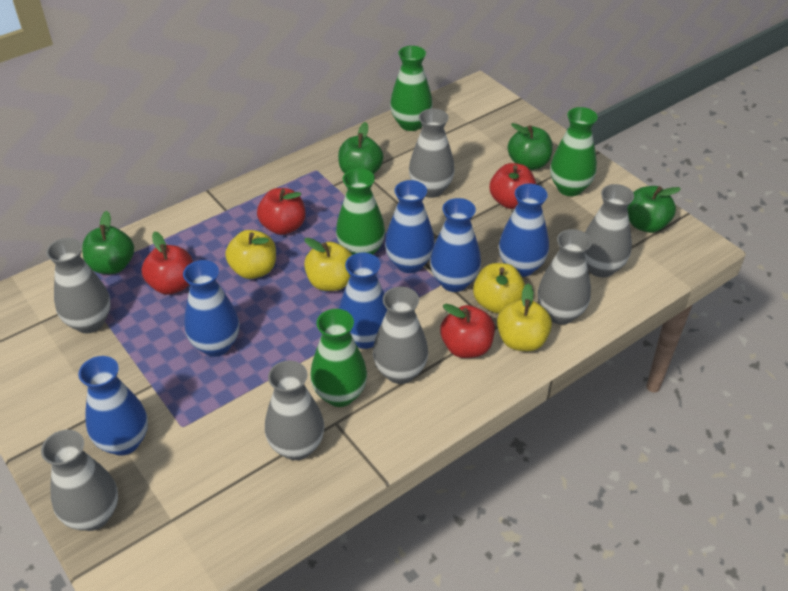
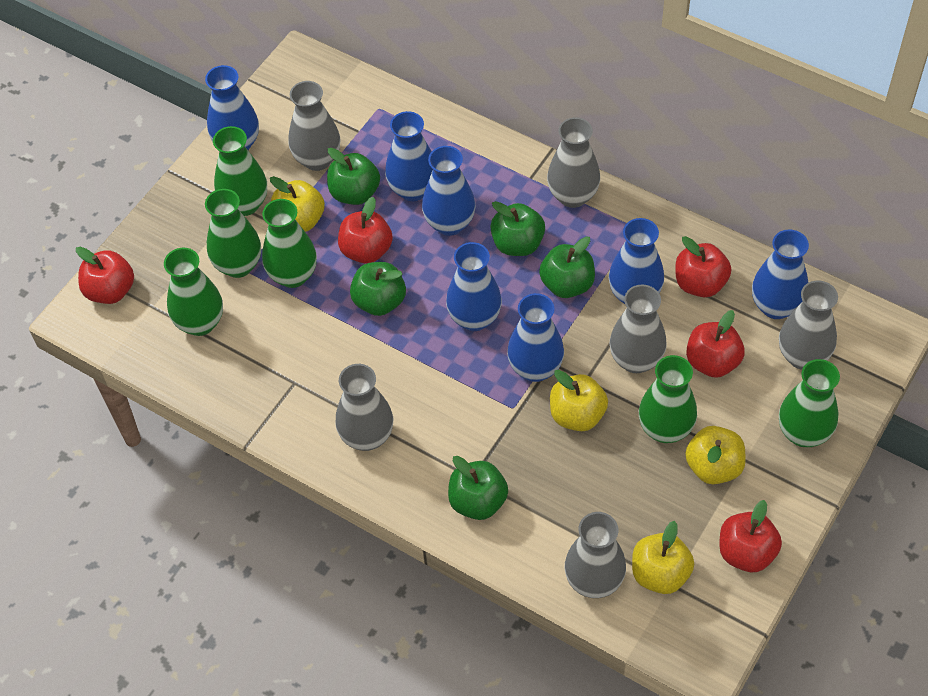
blue vase: [78,356,148,456] [183,260,239,357] [339,252,387,349] [385,180,435,273] [430,198,481,292] [499,184,549,277] = 6 -> [205,65,259,150] [385,111,433,201] [422,146,476,236] [446,242,502,331] [507,293,564,382] [609,218,664,304] [752,229,809,319] = 7
green apple: [82,211,134,274] [338,122,383,174] [508,123,553,170] [627,186,681,233] = 4 -> [327,148,380,205] [350,262,406,316] [448,456,508,520] [490,201,545,256] [539,237,595,298] = 5
green vase: [310,309,367,407] [336,168,385,255] [390,46,433,131] [550,107,598,196] = 4 -> [164,248,223,336] [205,189,261,278] [213,126,267,216] [262,199,317,288] [639,355,697,443] [779,359,840,447] = 6
grey vase: [41,430,118,531] [46,238,111,333] [265,361,324,460] [373,286,428,384] [409,108,455,198] [538,229,592,324] [585,184,634,277] = 7 -> [288,81,341,171] [335,364,393,451] [547,117,600,208] [565,512,626,598] [609,285,667,373] [779,281,838,370] = 6
red apple: [141,231,193,295] [257,188,306,235] [440,304,495,358] [490,163,536,209] = 4 -> [76,247,134,304] [338,197,393,264] [675,236,731,297] [686,310,745,378] [719,500,782,572] = 5

